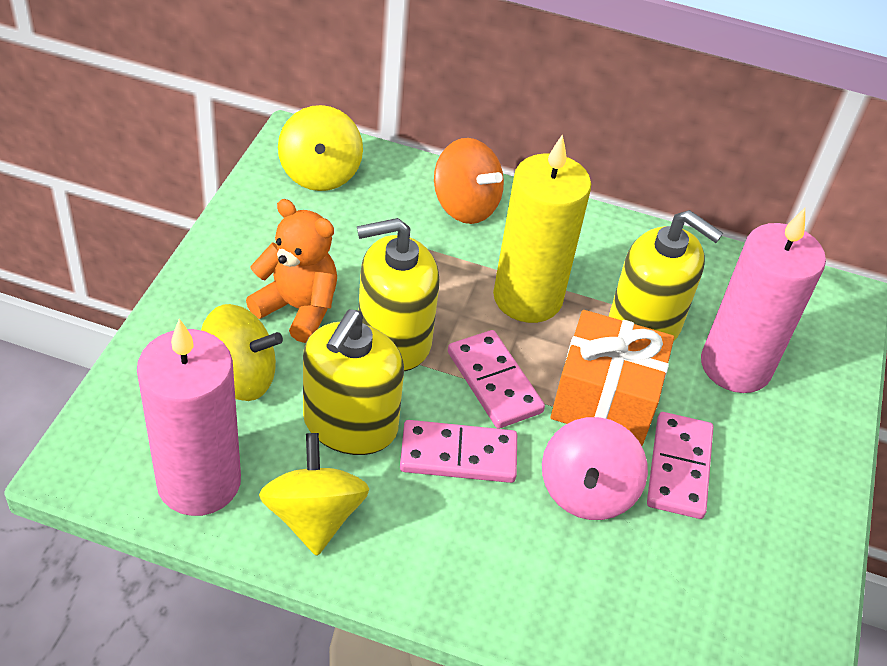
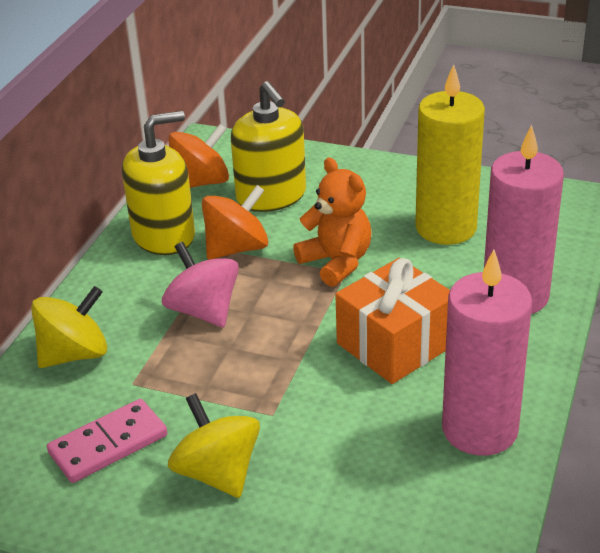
orange spinning top: [434,138,504,224] = 1 -> [168,124,229,188] [202,185,268,259] = 2
pink domino: [400,420,517,483] [448,330,545,429] [647,412,713,519] = 3 -> [47,399,168,483] = 1
yellow soap dispenser: [303,309,404,455] [357,218,440,371] [609,210,723,340] = 3 -> [122,111,195,255] [231,81,306,212] = 2
yellow spinning top: [201,304,283,401] [259,433,369,556] [278,105,363,191] = 3 -> [31,286,107,368] [168,393,260,498] = 2

